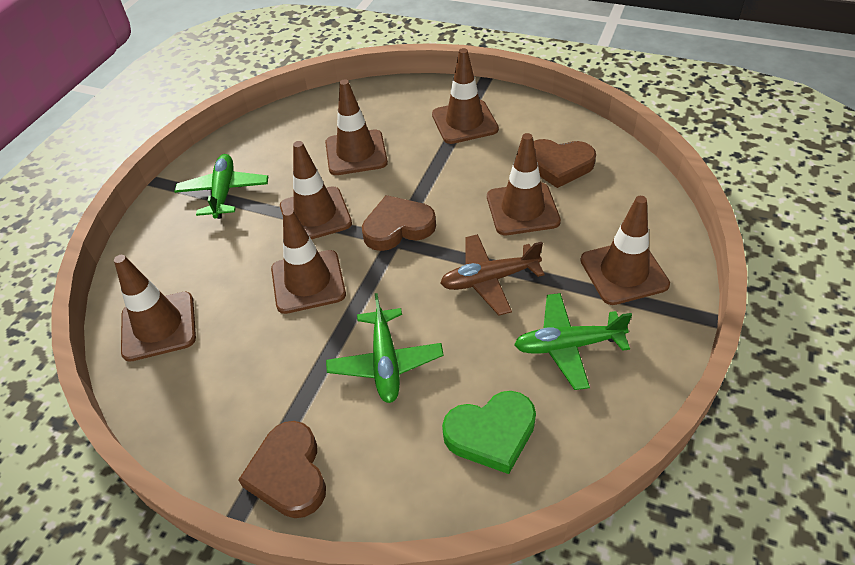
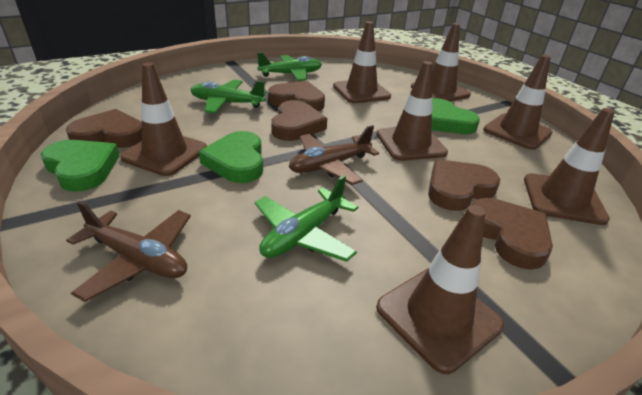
brown heart: [238,421,326,518] [362,195,436,251] [533,139,596,188] = 3 -> [66,109,142,148] [268,81,325,111] [271,100,327,141] [428,159,500,211] [471,198,553,270] = 5
brown plane: [440,234,545,316] = 1 -> [66,201,191,302] [289,125,379,185] = 2
green heart: [442,391,536,474] = 1 -> [41,140,120,192] [199,131,263,183] [432,98,480,134] = 3

